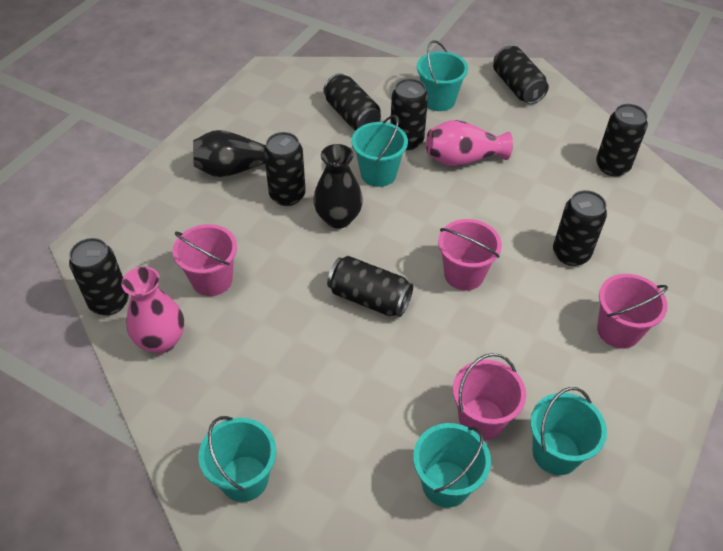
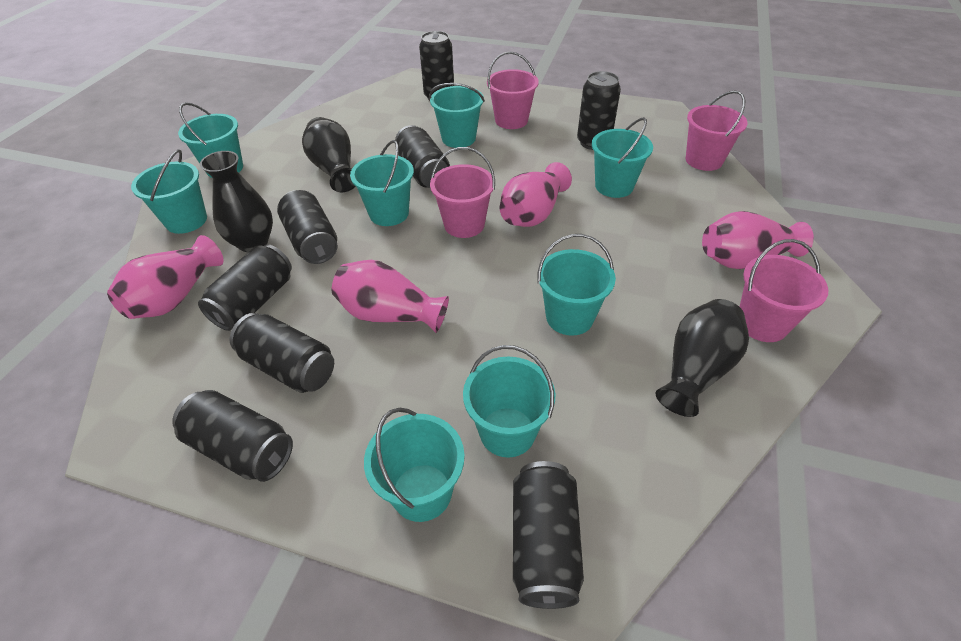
black vase: [193,130,266,177] [313,144,363,228] = 2 -> [200,151,273,252] [302,117,356,192] [655,299,749,417] = 3
pink vase: [122,267,184,353] [426,120,513,167] = 2 -> [107,235,224,319] [332,260,449,333] [499,162,572,227] [702,211,814,269] = 4
turquoise bucket: [199,416,276,502] [352,115,408,187] [413,423,491,508] [417,40,468,111] [530,387,607,475] = 5 -> [131,149,207,234] [178,102,243,178] [350,140,414,226] [364,408,465,522] [429,83,485,148] [463,345,555,458] [537,234,616,336] [592,117,653,198] = 8

